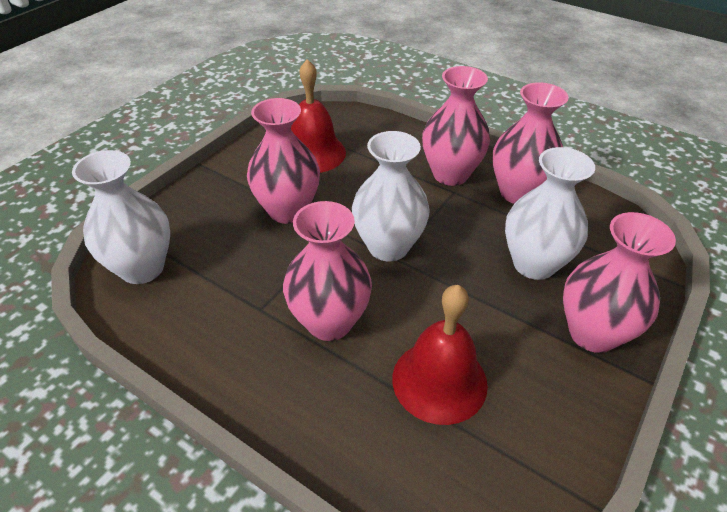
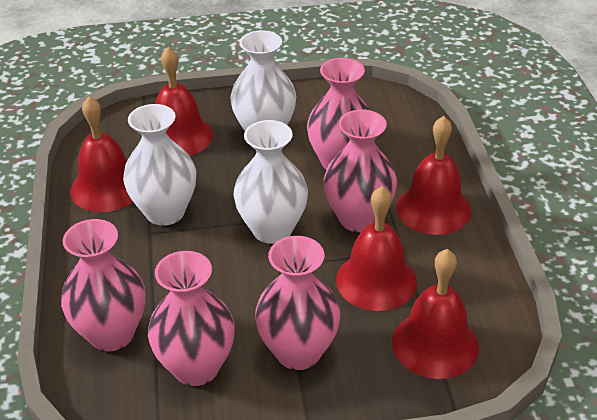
red bell: [291,59,346,173] [392,285,488,425] = 2 -> [70,96,133,212] [155,47,213,156] [336,186,417,311] [392,249,479,379] [396,116,471,235] = 5

